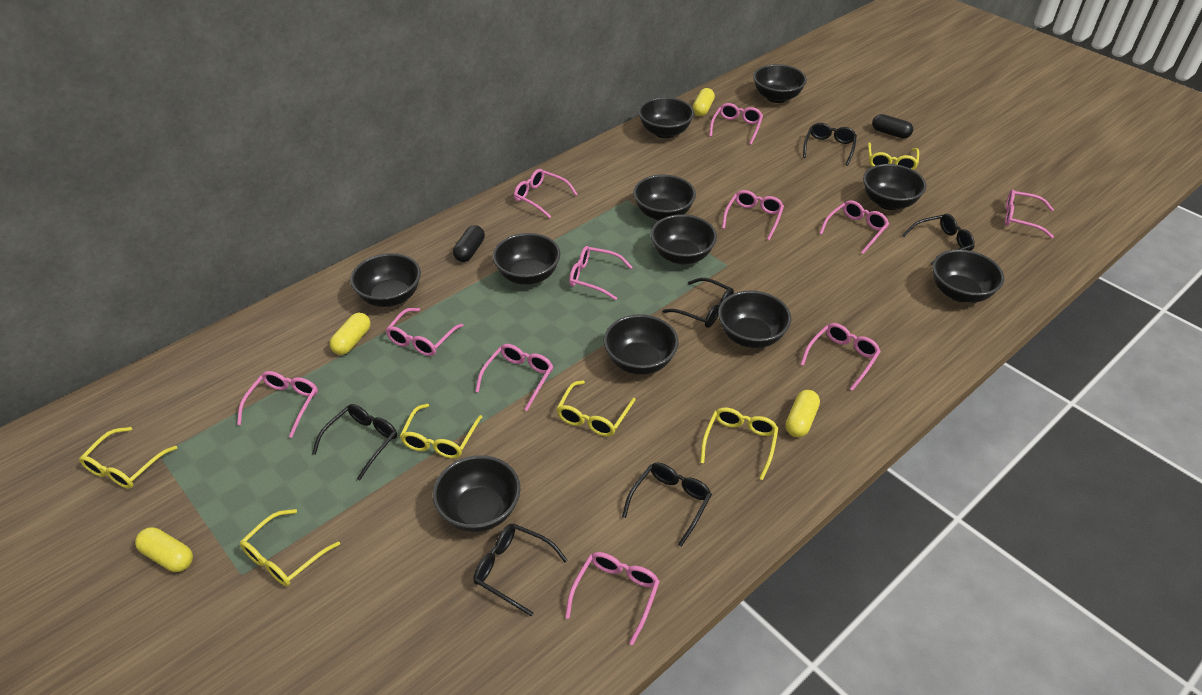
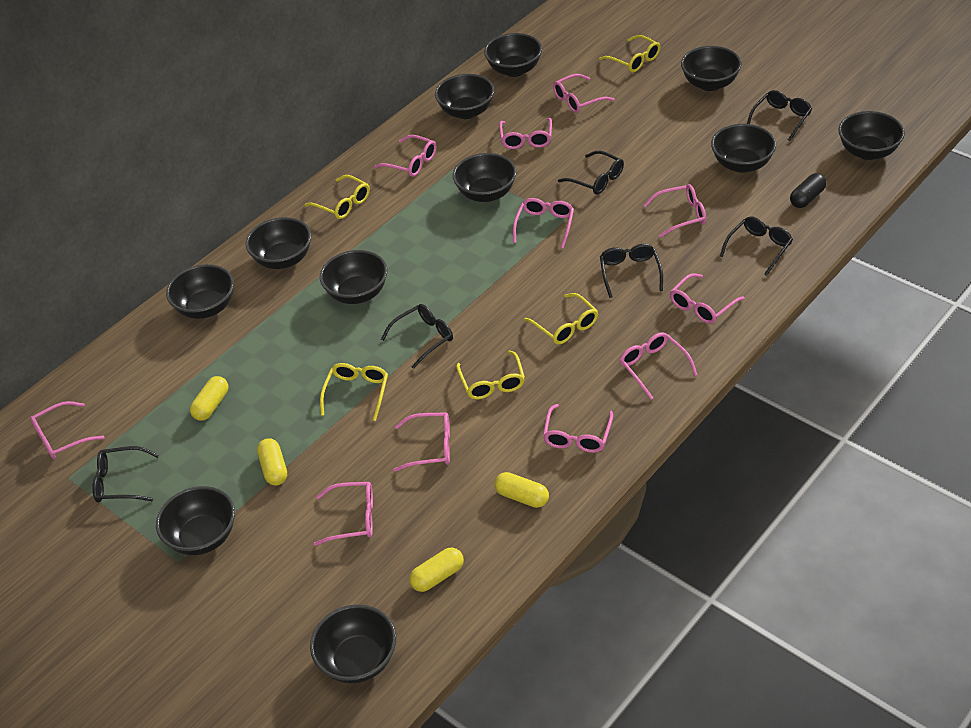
black capsule: [453,225,485,262] [872,114,913,138] = 2 -> [790,173,827,208] = 1
yellow glasses: [79,427,177,489] [240,509,340,586] [400,404,482,459] [556,381,636,436] [700,408,779,480] [868,142,919,170] = 6 -> [305,175,370,219] [320,363,388,421] [456,351,525,400] [524,293,598,345] [599,35,660,72] = 5

